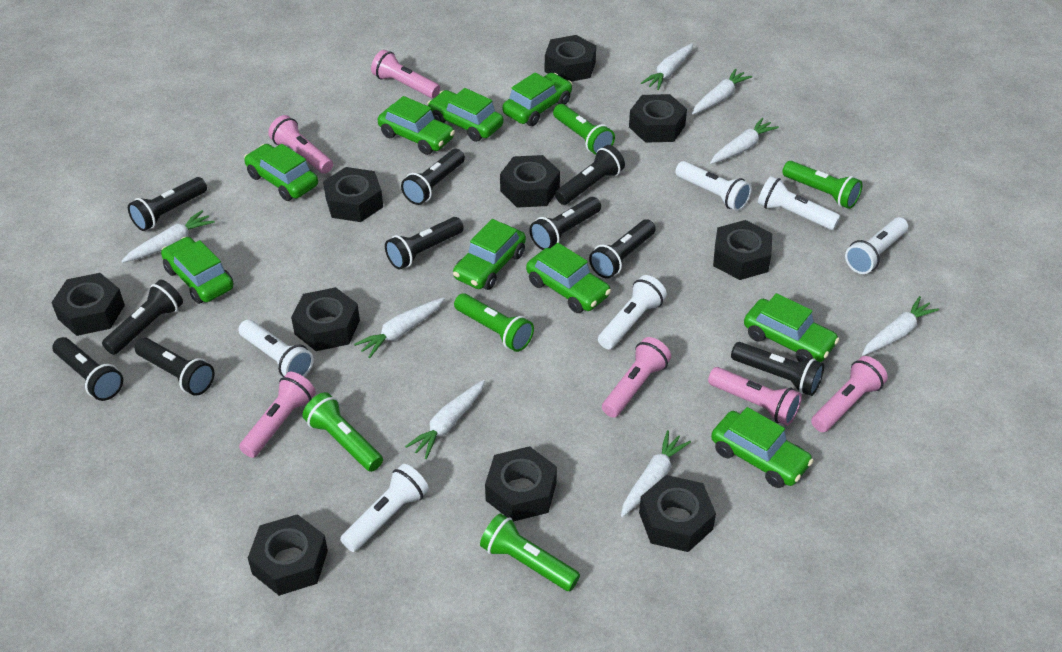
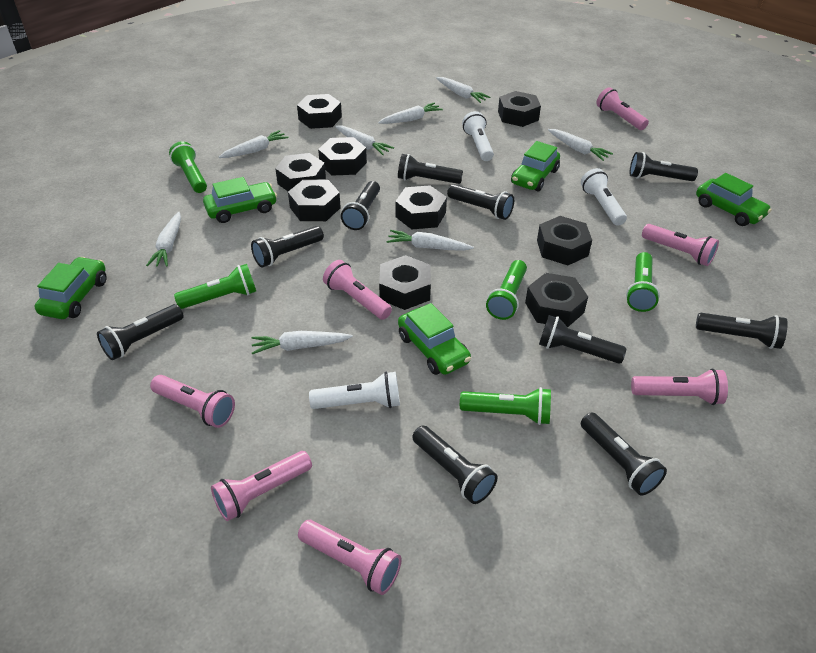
black nut: [51,273,125,336] [248,514,328,596] [291,287,360,351] [323,167,383,222] [485,446,557,522] [500,155,560,208] [545,35,596,82] [629,94,687,143] [639,475,716,552] [713,220,772,280] = 10 -> [275,153,326,191] [288,179,341,221] [297,94,342,129] [318,137,367,176] [379,255,431,310] [395,185,447,229] [498,91,541,127] [525,273,588,327] [537,216,592,265] = 9
green car: [161,237,233,304] [244,144,318,201] [378,96,455,155] [427,88,504,142] [453,219,526,290] [502,72,573,126] [526,243,611,313] [711,407,814,488] [744,293,840,362] = 9 -> [35,257,107,319] [203,177,277,223] [398,303,471,375] [511,141,560,191] [696,173,772,226] = 5
pink flashlight: [239,372,316,458] [268,115,333,174] [371,50,440,98] [602,337,671,418] [708,367,802,426] [811,356,888,432] = 6 -> [150,375,235,428] [211,451,312,521] [298,520,401,595] [323,260,392,320] [596,87,649,130] [631,369,728,405] [642,224,719,266] = 7
white flashlight: [239,320,314,377] [340,464,429,552] [598,275,667,349] [675,161,752,211] [758,176,840,230] [845,217,908,274] = 6 -> [309,372,400,409] [462,111,494,161] [581,168,627,226] = 3

